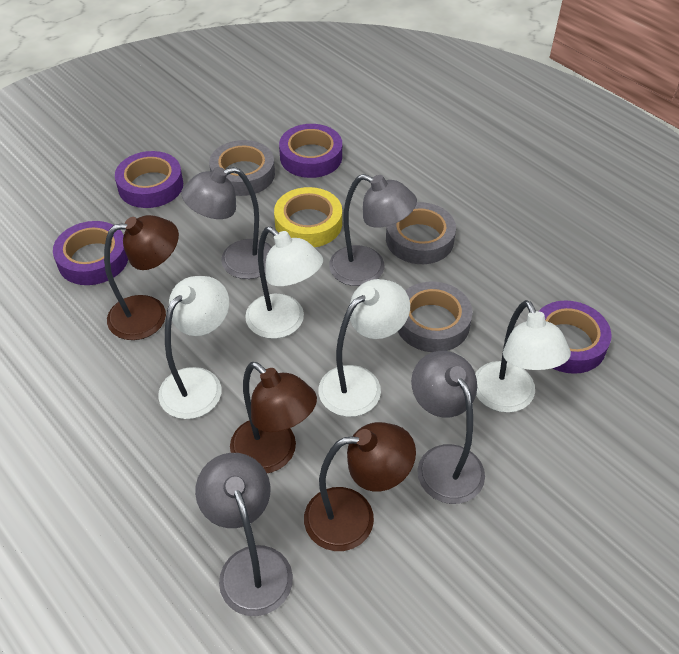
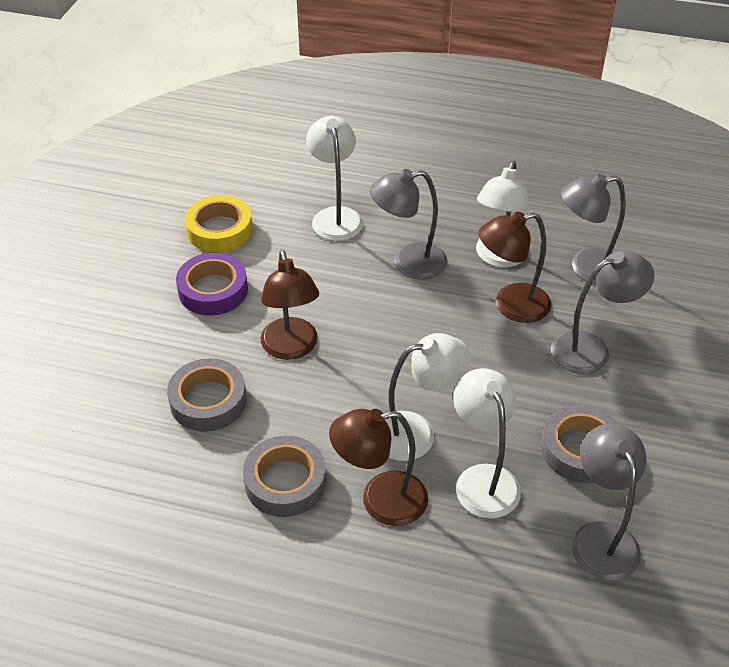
purple tape: [53,221,128,285] [115,151,183,208] [279,124,342,178] [539,301,612,374] = 4 -> [176,253,248,315] = 1

